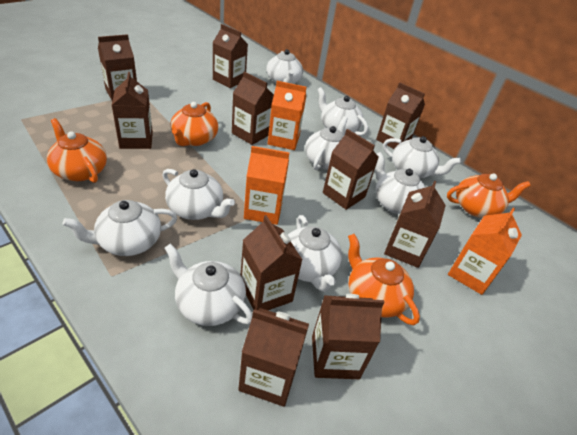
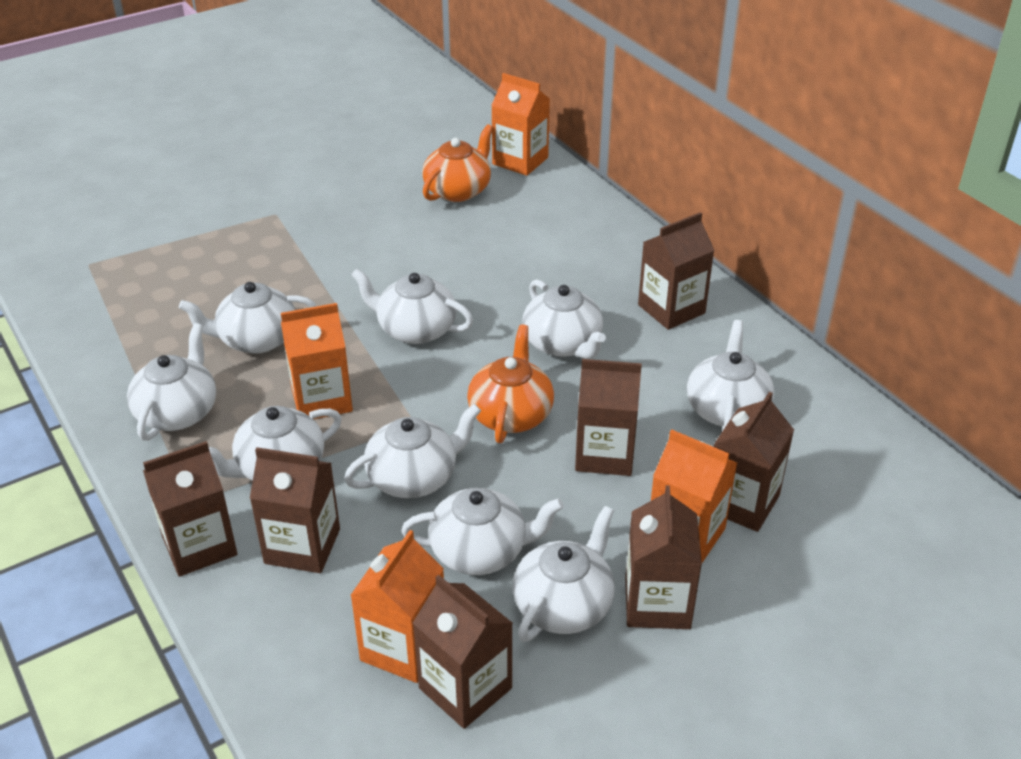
brown carton: [98,34,137,101] [111,72,153,149] [213,24,248,88] [232,72,274,145] [238,308,309,407] [241,215,302,310] [312,294,384,379] [323,129,378,210] [376,82,425,149] [384,181,446,268] = 10 -> [143,441,237,577] [250,447,340,573] [413,575,513,729] [575,359,642,476] [625,485,702,629] [638,212,715,330] [714,392,794,532] = 7
orange carton: [244,146,290,225] [268,81,307,150] [448,208,522,295] = 3 -> [281,303,353,419] [350,530,444,683] [491,73,550,176] [651,429,737,563] = 4
orange teapot: [47,118,107,183] [170,102,218,146] [348,234,420,325] [447,174,531,218] = 4 -> [422,124,493,202] [467,325,554,443] = 2

